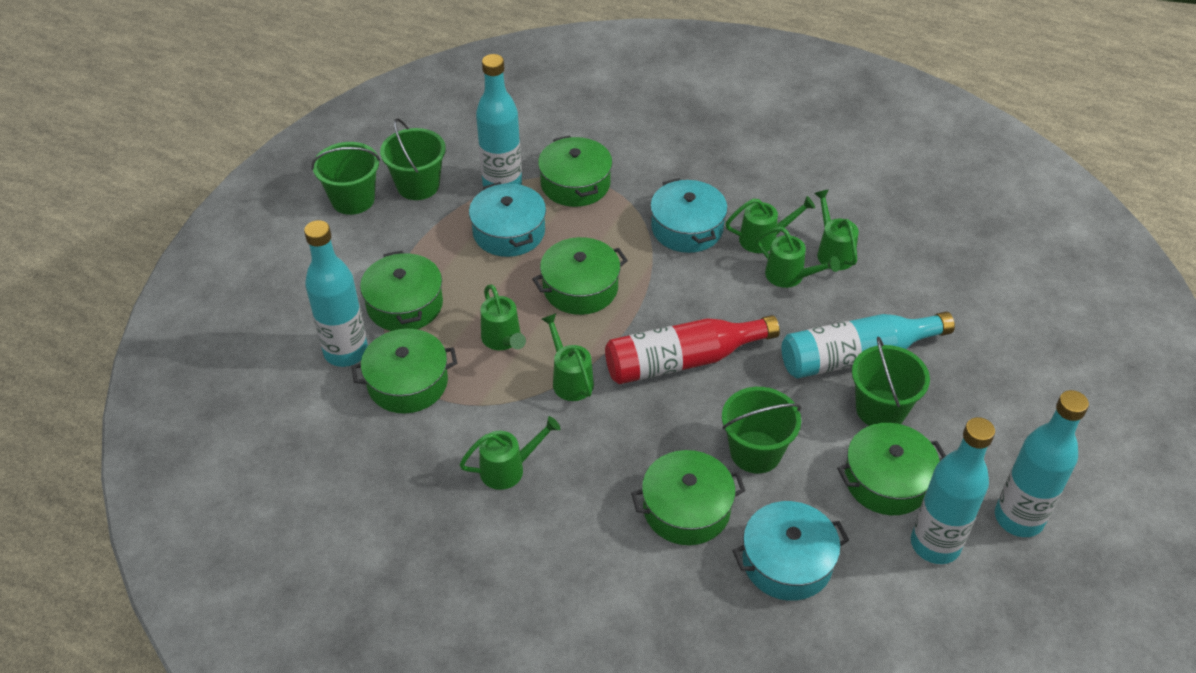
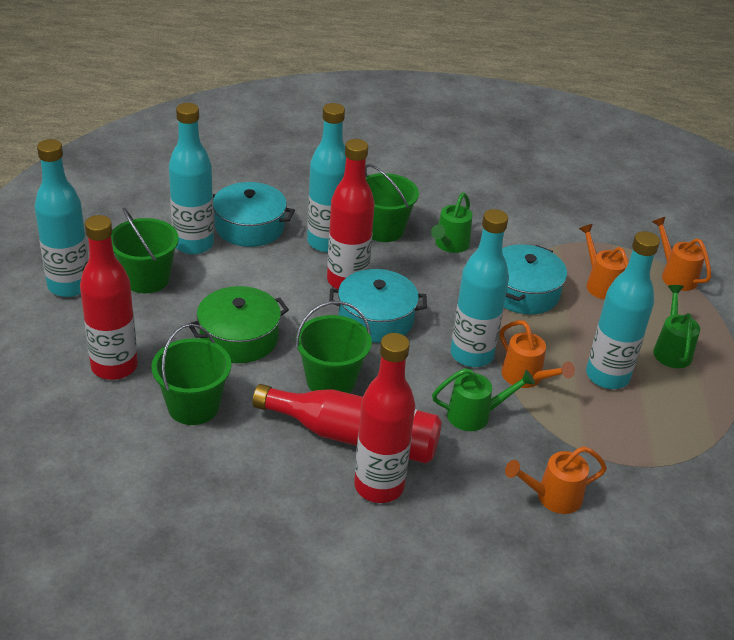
green pot: [351,329,457,413] [360,251,443,331] [532,237,628,315] [538,136,612,207] [631,450,746,545] [837,423,946,515] = 6 -> [189,286,289,363] = 1
green watering can: [459,416,561,490] [481,284,526,350] [542,313,594,401] [725,196,815,253] [756,227,840,288] [814,189,859,270] = 6 -> [431,193,472,253] [432,368,535,431] [653,285,700,368] = 3
orange watering can: none = 0 -> [500,320,575,388] [505,446,607,514] [579,224,629,300] [652,217,711,291] = 4
red bottle: [605,315,780,384] = 1 -> [80,215,138,380] [252,384,442,463] [327,139,375,289] [354,333,415,503] = 4

